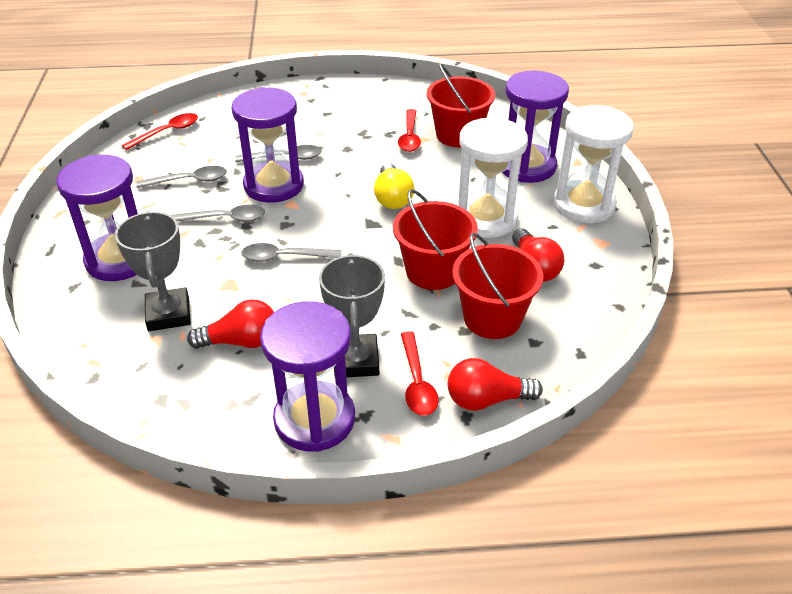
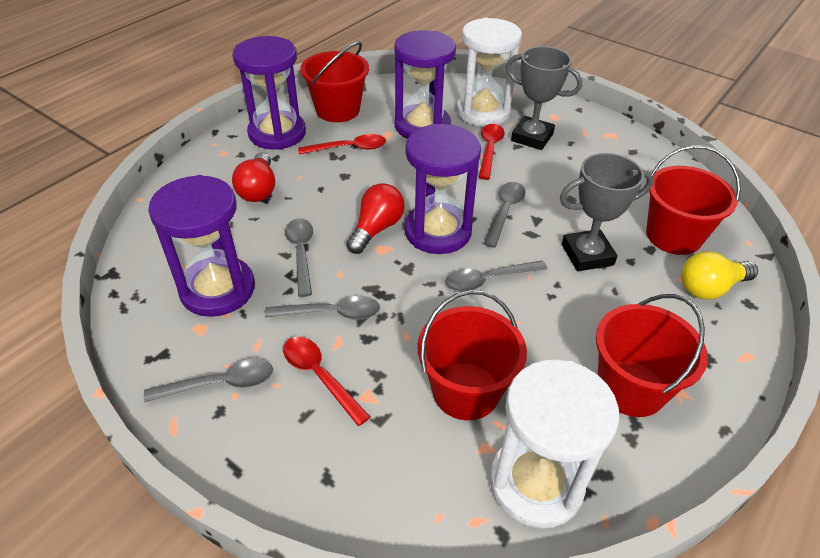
grey spoon: [136,166,227,188] [171,205,265,222] [235,145,322,162] [241,243,341,262] = 4 -> [144,359,273,402] [265,296,380,320] [285,218,313,297] [445,261,547,292] [484,182,526,248] = 5
red bucket: [393,189,478,290] [427,63,495,147] [452,233,543,339] = 3 -> [300,42,369,122] [417,290,527,420] [596,294,708,417] [646,145,741,255] = 4
red light bulb: [187,299,274,349] [447,358,543,411] [512,229,565,282] = 3 -> [232,152,275,202] [346,183,405,254] = 2

